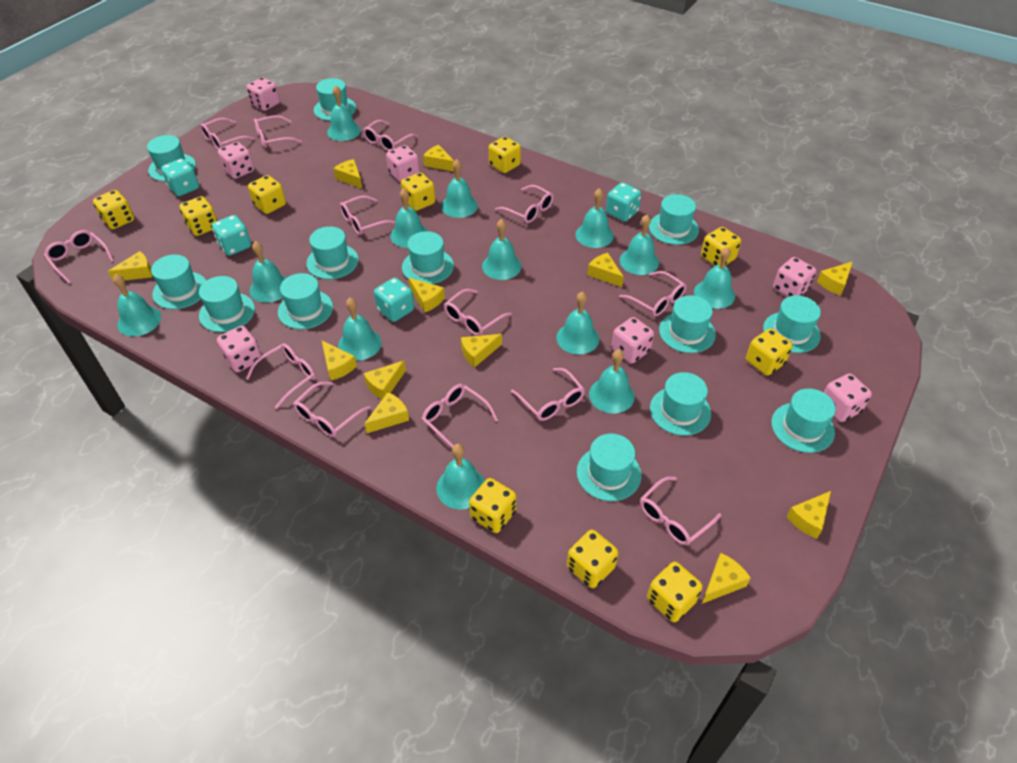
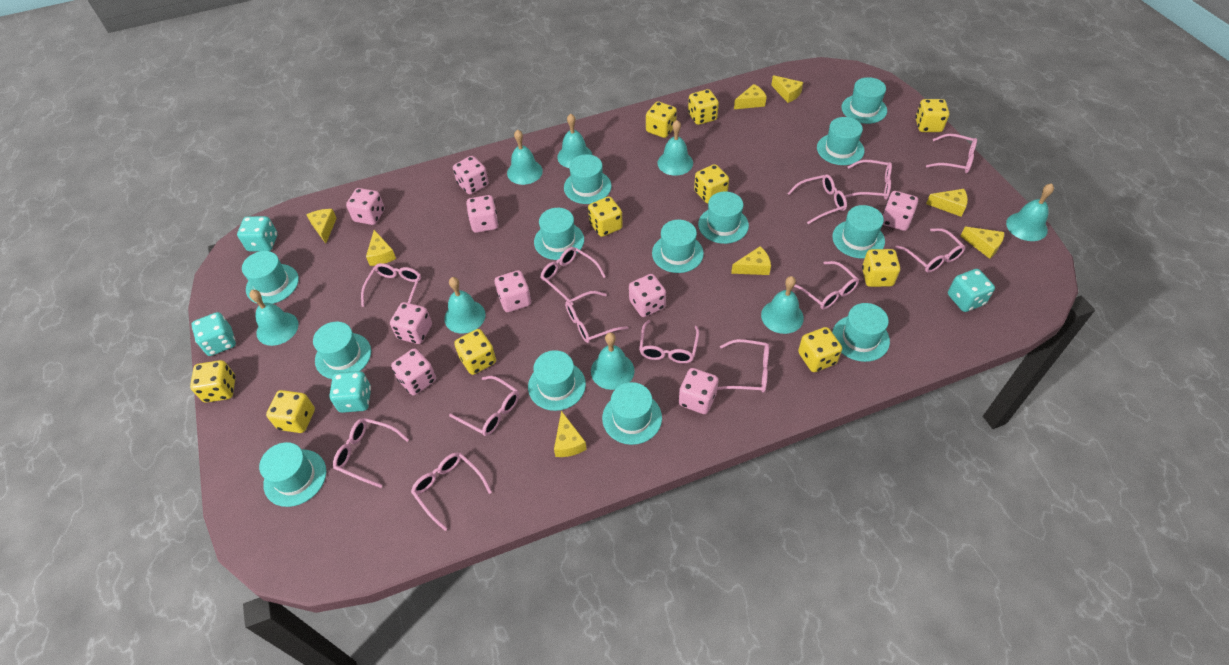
pink dice: [217,326,261,372] [218,142,254,179] [246,77,280,111] [386,145,420,182] [611,317,654,364] [773,257,816,297] [824,373,872,422] = 7 -> [346,188,385,225] [390,302,432,344] [391,348,436,395] [453,156,489,194] [466,195,499,233] [495,270,531,312] [629,274,666,317] [679,368,719,414] [883,191,918,231] = 9
turquoise bell: [113,274,161,336] [250,241,286,303] [327,85,361,141] [338,298,382,360] [390,188,427,248] [436,444,485,510] [441,159,478,218] [482,219,522,280] [556,292,599,354] [575,188,614,248] [589,350,635,413] [620,215,659,275] [694,247,735,309] = 13 -> [249,290,298,346] [444,277,486,333] [507,129,543,185] [557,114,592,168] [591,332,634,390] [657,120,693,176] [761,276,804,334] [1006,183,1054,241] = 8
yellow cheese: [108,251,152,281] [322,341,357,381] [333,159,362,189] [364,361,406,399] [364,392,409,433] [409,278,445,313] [423,145,454,172] [461,334,502,368] [587,253,624,287] [702,553,751,604] [786,491,831,539] [817,261,853,296] = 12 -> [306,209,337,244] [366,230,396,266] [554,411,587,457] [731,246,771,275] [734,84,767,109] [771,75,803,103] [926,189,968,217] [961,227,1004,259] = 8

